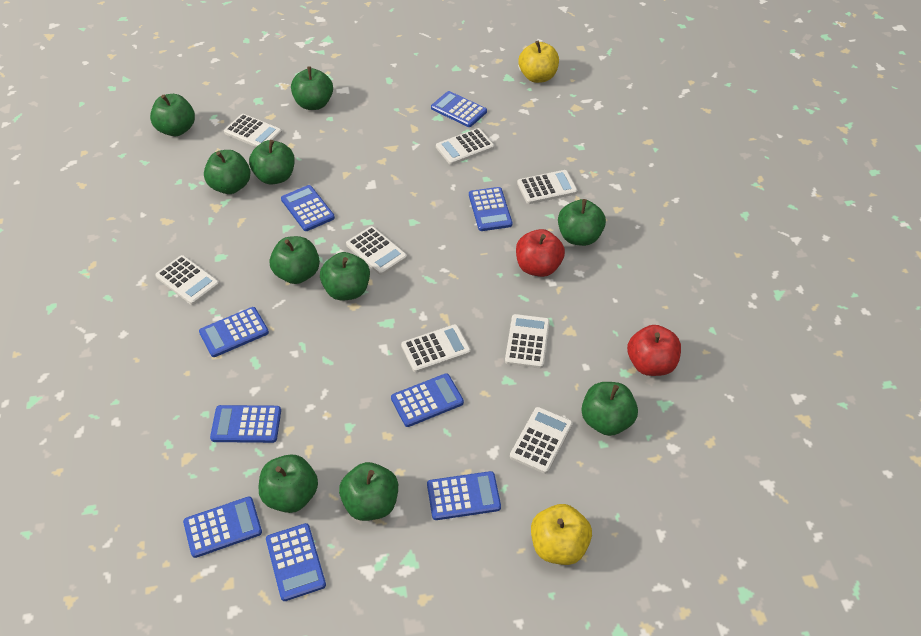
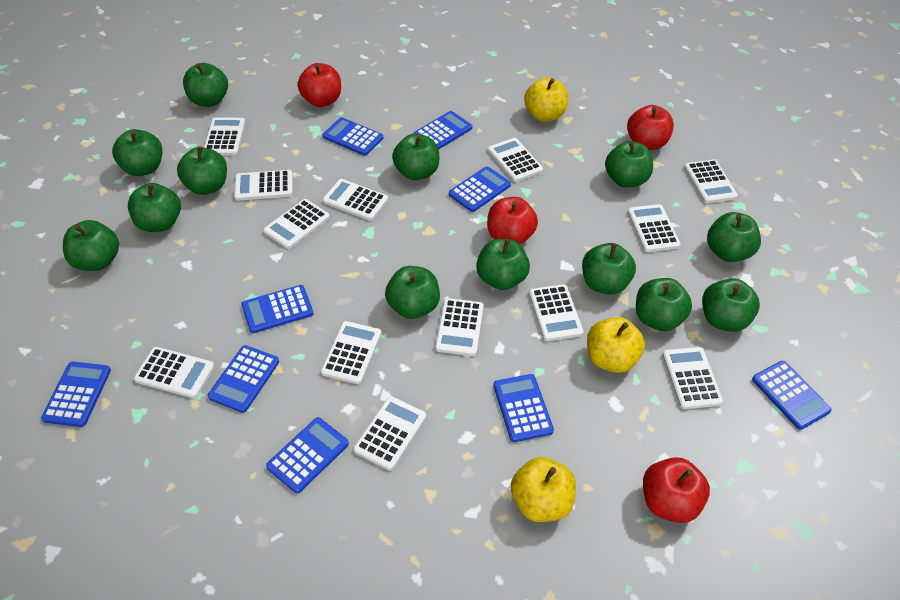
green apple: [150,94,195,136] [204,150,250,194] [249,140,295,185] [259,454,318,513] [270,236,320,284] [291,66,333,110] [320,252,370,300] [339,462,398,521] [558,199,606,246] [581,382,638,436] = 10 -> [63,220,119,271] [112,129,162,176] [128,183,181,232] [177,146,227,195] [183,63,228,107] [385,266,440,319] [392,134,439,180] [476,239,530,290] [582,243,636,295] [605,141,653,188] [636,278,692,331] [702,278,760,332] [707,212,761,262] = 13
red apple: [516,229,565,277] [627,325,681,376] = 2 -> [297,63,341,107] [487,197,538,244] [627,105,674,150] [643,457,710,523] = 4
white calculator: [155,255,220,305] [224,114,282,147] [346,226,407,275] [401,324,471,373] [436,128,494,165] [505,314,550,369] [510,407,573,474] [517,170,578,204] = 8 -> [134,347,215,398] [204,117,245,156] [234,170,293,201] [263,199,330,249] [321,321,381,384] [323,179,388,221] [353,396,426,471] [435,298,484,356] [488,138,543,182] [529,284,584,341] [627,204,680,252] [662,347,723,409] [684,159,738,203] = 13
yellow apple: [519,41,559,83] [531,504,592,565] = 2 -> [511,457,576,522] [524,77,568,122] [587,317,645,373] = 3

